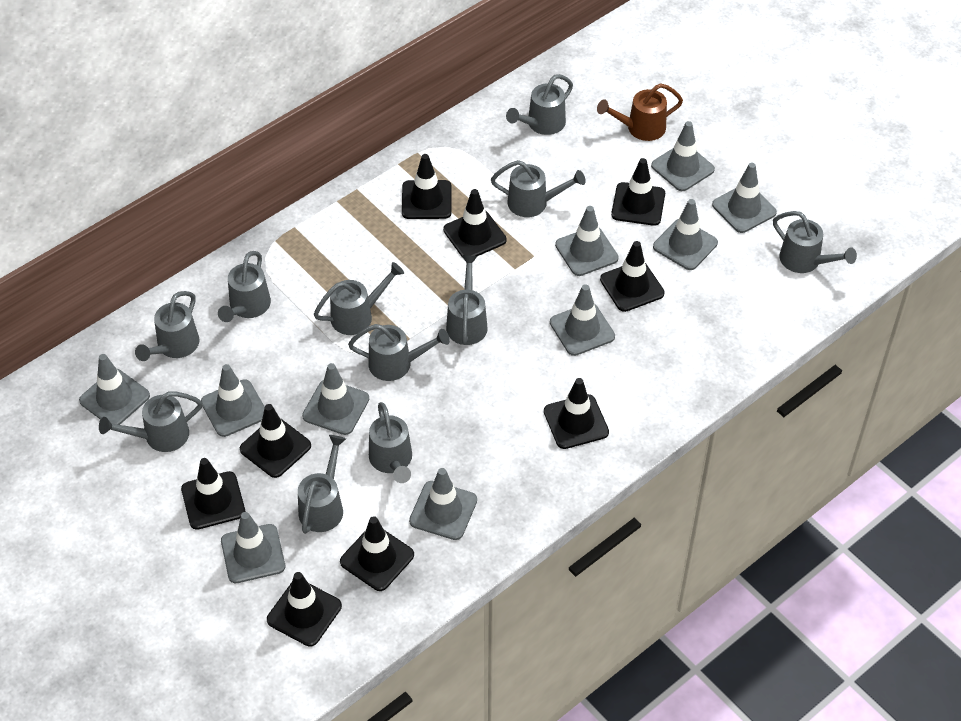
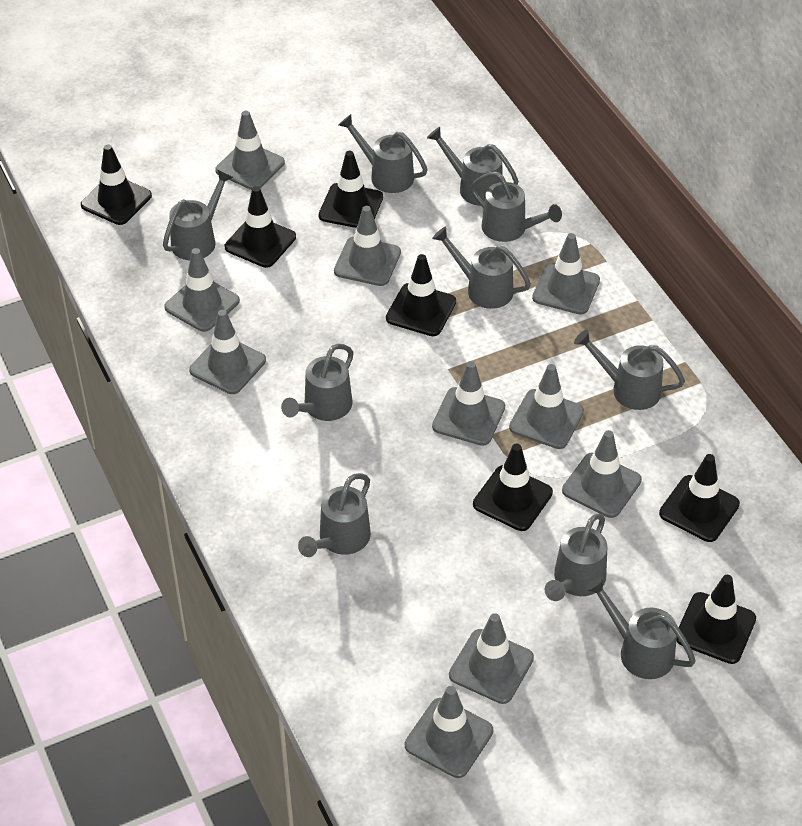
black traffic cone: [181,458,245,530] [240,404,311,478] [267,572,342,647] [340,516,414,591] [402,154,452,219] [443,189,507,256] [544,378,609,449] [600,241,665,312] [611,158,665,226] = 9 -> [81,144,152,225] [225,186,296,268] [319,151,383,228] [386,254,456,336] [473,443,553,531] [659,454,740,542] [676,575,756,664] = 7
brown watering can: [597,83,683,141] = 1 -> none = 0
grey watering can: [99,391,202,452] [135,291,199,361] [218,251,271,322] [298,435,346,534] [314,262,404,335] [348,324,450,381] [369,402,412,483] [446,255,488,345] [491,160,586,217] [506,74,573,135] [773,211,857,273] = 11 -> [163,170,233,260] [281,344,354,421] [298,473,371,557] [339,114,428,193] [427,127,519,206] [432,227,531,309] [470,172,562,242] [545,513,608,601] [574,330,685,410] [585,576,696,679] = 10

